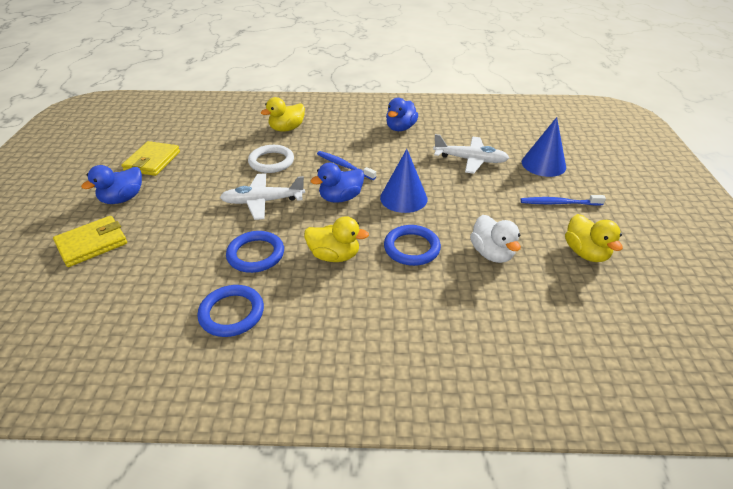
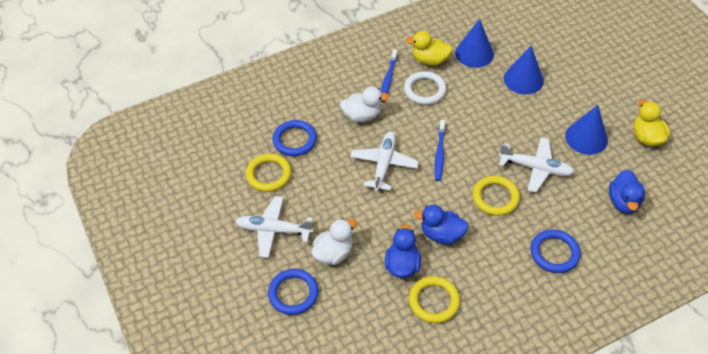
blue cone: [380,149,427,213] [522,117,566,177] = 2 -> [455,19,494,68] [504,46,544,95] [565,105,608,155] = 3
white duck: [470,215,521,263] = 1 -> [311,218,357,265] [340,87,389,122] = 2
white plane: [220,173,305,220] [433,134,509,174] = 2 -> [235,196,313,258] [351,132,419,192] [499,138,574,192] = 3
yellow duck: [261,97,305,132] [304,216,369,262] [565,214,623,262] = 3 -> [406,31,452,65] [634,100,670,146] = 2
yellow ring: none = 0 -> [246,153,291,192] [409,276,460,323] [472,176,520,216] = 3
yellow wallet: [53,216,127,267] [121,141,180,176] = 2 -> none = 0

